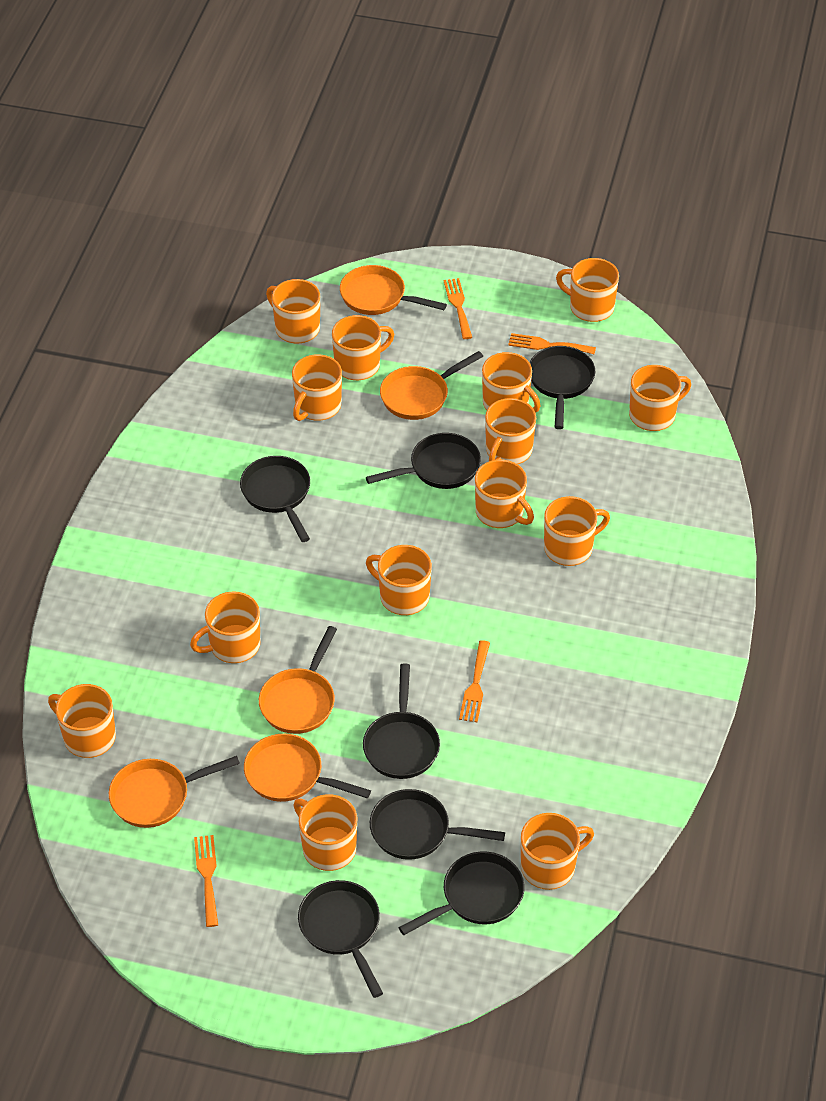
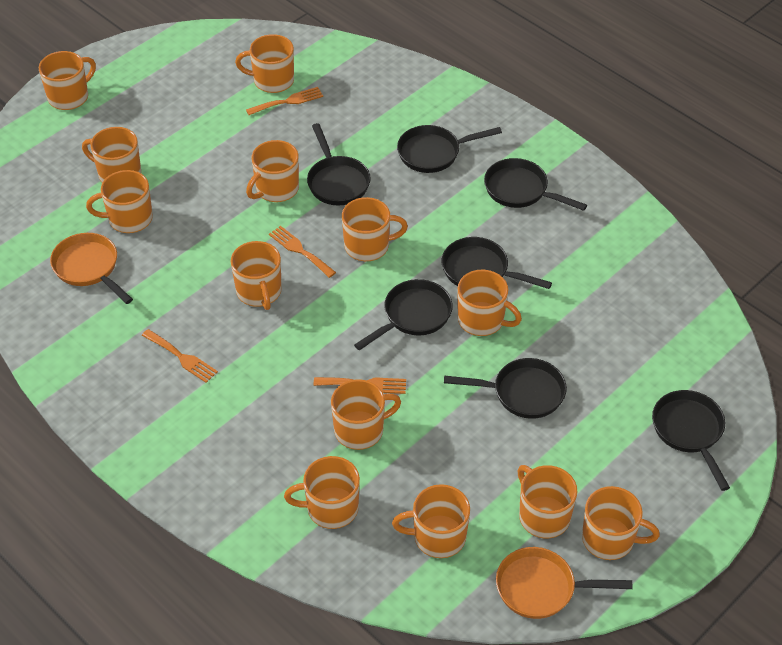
orange mug: [48,684,116,758] [190,591,260,663] [266,279,320,343] [292,354,342,421] [293,794,357,871] [332,315,394,380] [366,545,432,615] [475,460,534,528] [482,352,541,413] [485,398,536,464] [521,813,594,890] [544,496,610,566] [556,258,619,322] [629,365,691,431] = 14 -> [39,51,96,110] [82,127,141,182] [86,170,153,233] [230,241,282,310] [235,34,294,93] [246,140,299,202] [284,456,360,529] [331,379,401,450] [342,197,408,261] [392,484,470,558] [457,270,522,336] [517,465,577,538] [582,486,660,560] = 13
orange pan: [109,756,240,828] [244,734,371,802] [259,626,337,734] [340,265,447,315] [380,351,483,420] = 5 -> [50,233,133,304] [496,547,632,619] = 2

